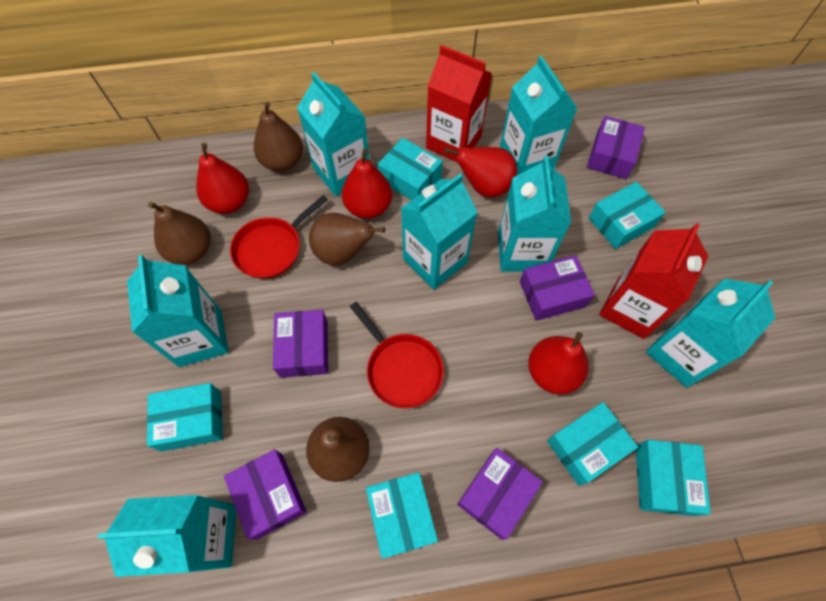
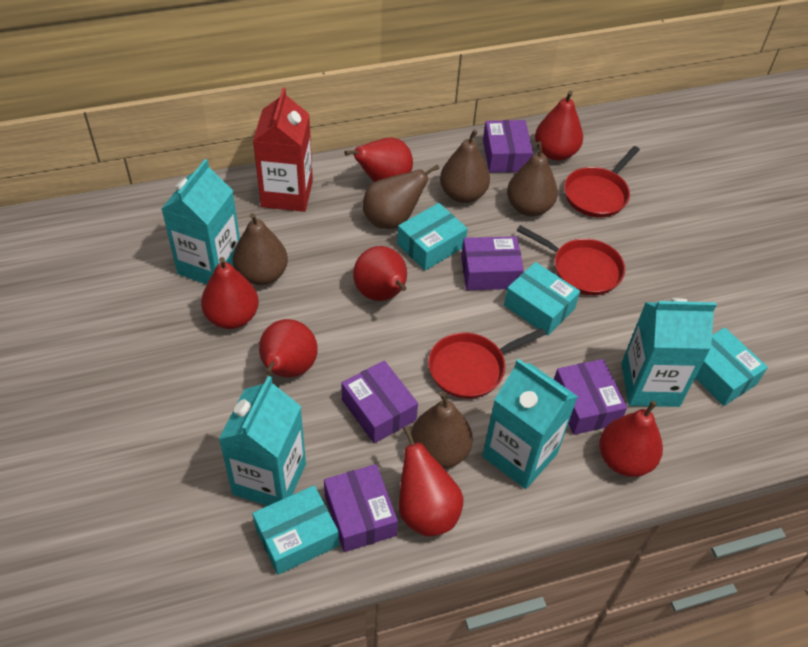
brown pear: [148,202,211,265] [254,102,303,171] [306,417,370,482] [309,213,385,266] = 4 -> [233,213,288,285] [363,164,439,229] [411,392,473,468] [440,130,490,203] [507,141,558,216] = 5
red carton: [426,45,492,162] [599,223,708,339] = 2 -> [253,88,313,212] = 1
red pan: [230,195,328,279] [350,302,444,408] = 2 -> [428,328,546,399] [517,225,625,295] [564,146,640,218] = 3
red pear: [196,143,249,214] [342,149,392,219] [444,147,517,197] [528,332,589,394] = 4 -> [201,257,259,329] [259,319,318,377] [344,138,413,182] [353,246,407,301] [399,426,463,537] [535,90,583,161] [599,401,663,477] = 7
turquoise box: [147,383,223,451] [366,472,438,559] [377,138,443,200] [547,402,638,486] [589,182,666,249] [636,440,711,516] = 6 -> [252,485,339,575] [397,203,468,270] [504,262,580,335] [695,327,768,406] = 4
turquoise carton: [98,495,236,577] [127,255,229,367] [297,72,370,196] [401,174,478,290] [498,156,571,272] [499,56,578,175] [646,279,775,388] = 7 -> [162,159,240,285] [219,376,306,506] [482,359,578,489] [621,298,717,407] = 4

